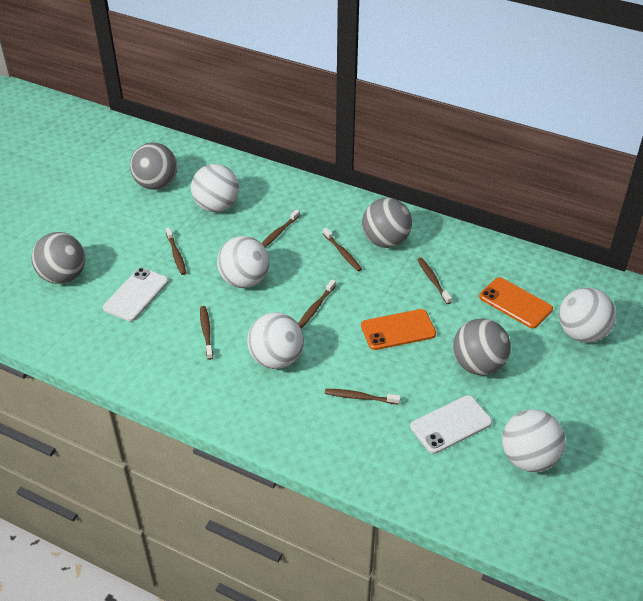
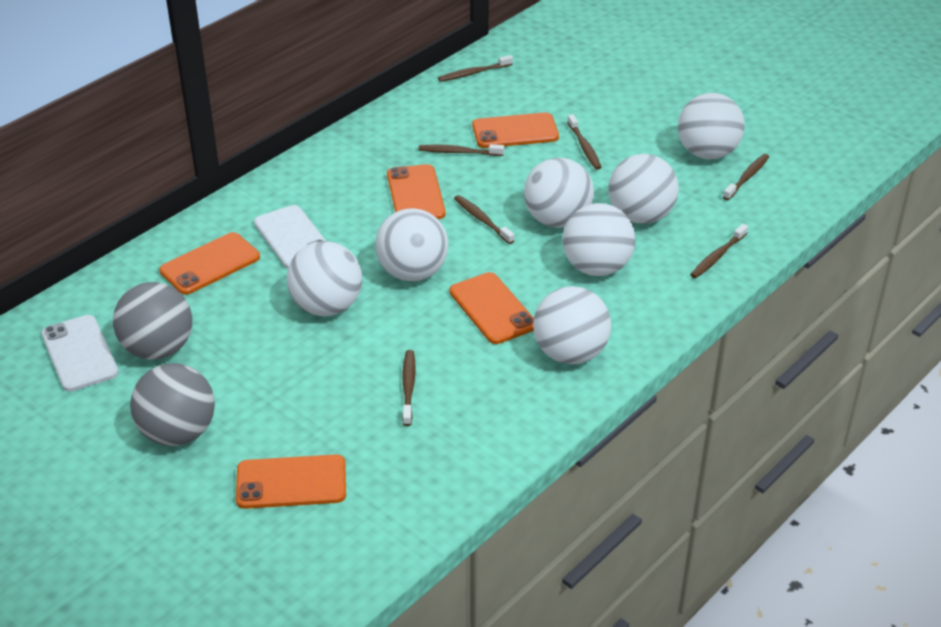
grey ball: [31,232,85,284] [130,142,177,190] [362,198,412,248] [453,319,511,375] = 4 -> [113,282,192,360] [130,363,215,446] = 2
orange phone: [361,309,436,350] [479,277,553,329] = 2 -> [159,232,260,295] [236,454,346,509] [387,164,446,219] [450,272,534,344] [472,112,559,148] = 5
white ball: [191,164,239,212] [217,236,269,288] [247,313,304,369] [502,409,566,472] [559,287,616,343] = 5 -> [287,241,362,316] [375,208,448,281] [524,157,594,228] [533,286,611,364] [562,203,636,276] [609,154,679,224] [678,93,745,159] = 7

